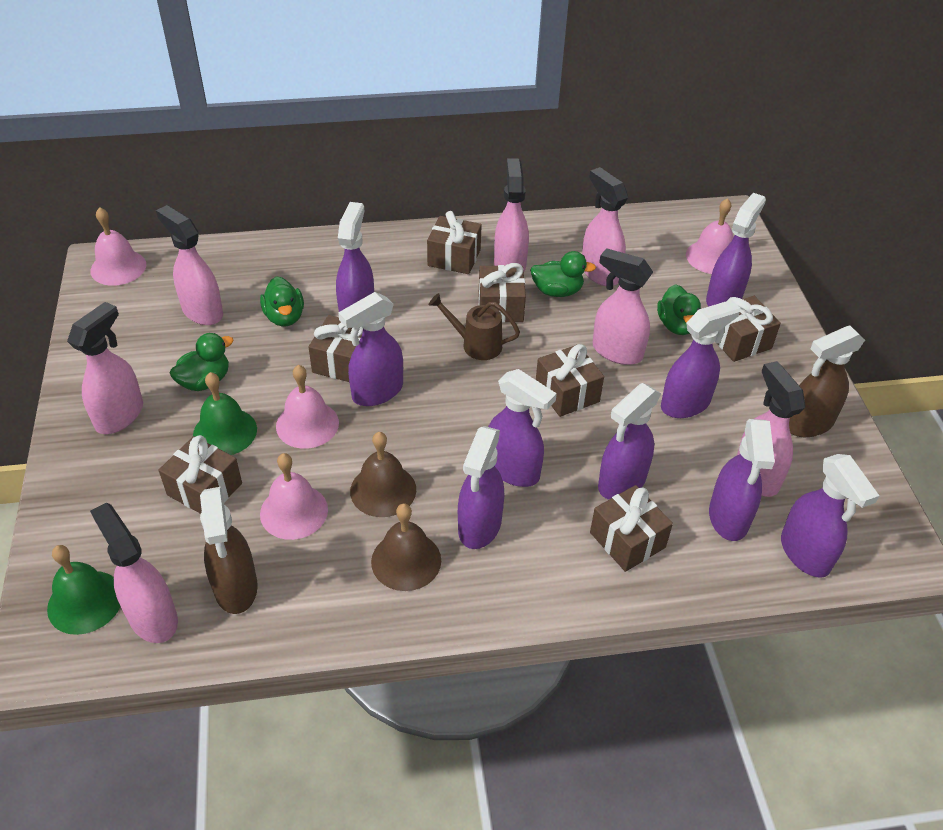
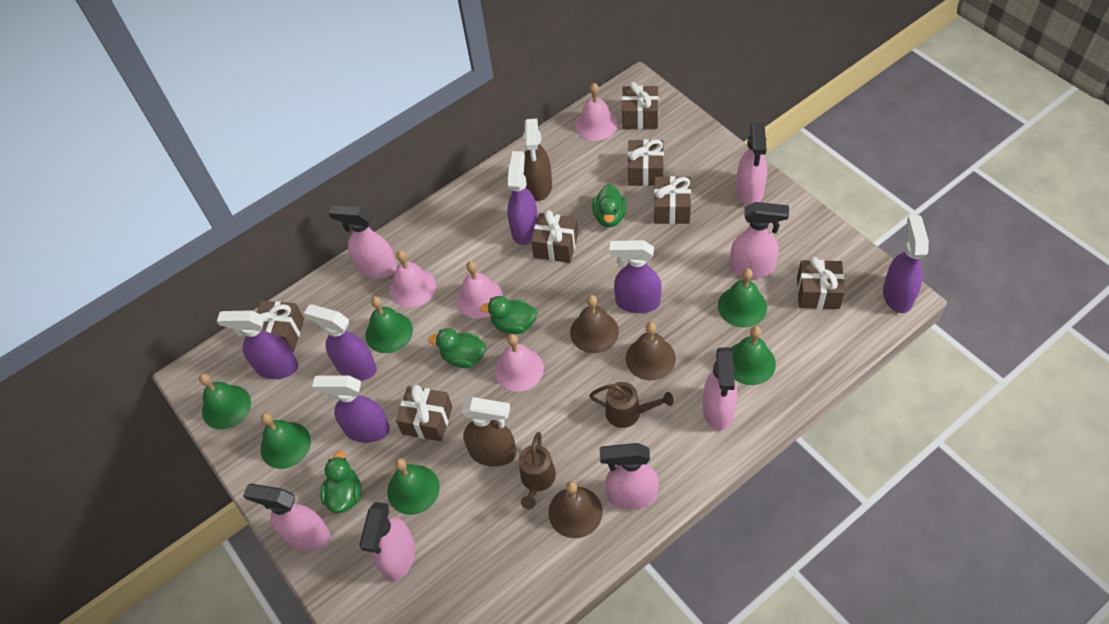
brown bell: [350,432,416,517] [371,503,441,591] = 2 -> [548,481,603,538] [570,295,619,353] [626,322,676,381] = 3
brown watering can: [429,293,520,360] = 1 -> [519,432,556,509] [589,382,674,428] = 2
green bell: [47,545,121,635] [193,372,257,455] = 2 -> [199,373,251,430] [260,413,311,469] [365,296,413,353] [387,458,440,515] [718,268,767,327] [731,326,776,385] = 6
purple spray bottle: [336,202,374,312] [338,292,403,406] [458,426,504,549] [488,369,557,487] [598,383,661,499] [661,300,741,418] [706,193,766,307] [709,419,775,541] [781,454,879,578] = 9 -> [217,310,298,379] [304,304,377,380] [312,375,390,443] [507,151,538,245] [609,240,662,313] [883,215,929,313] = 6

